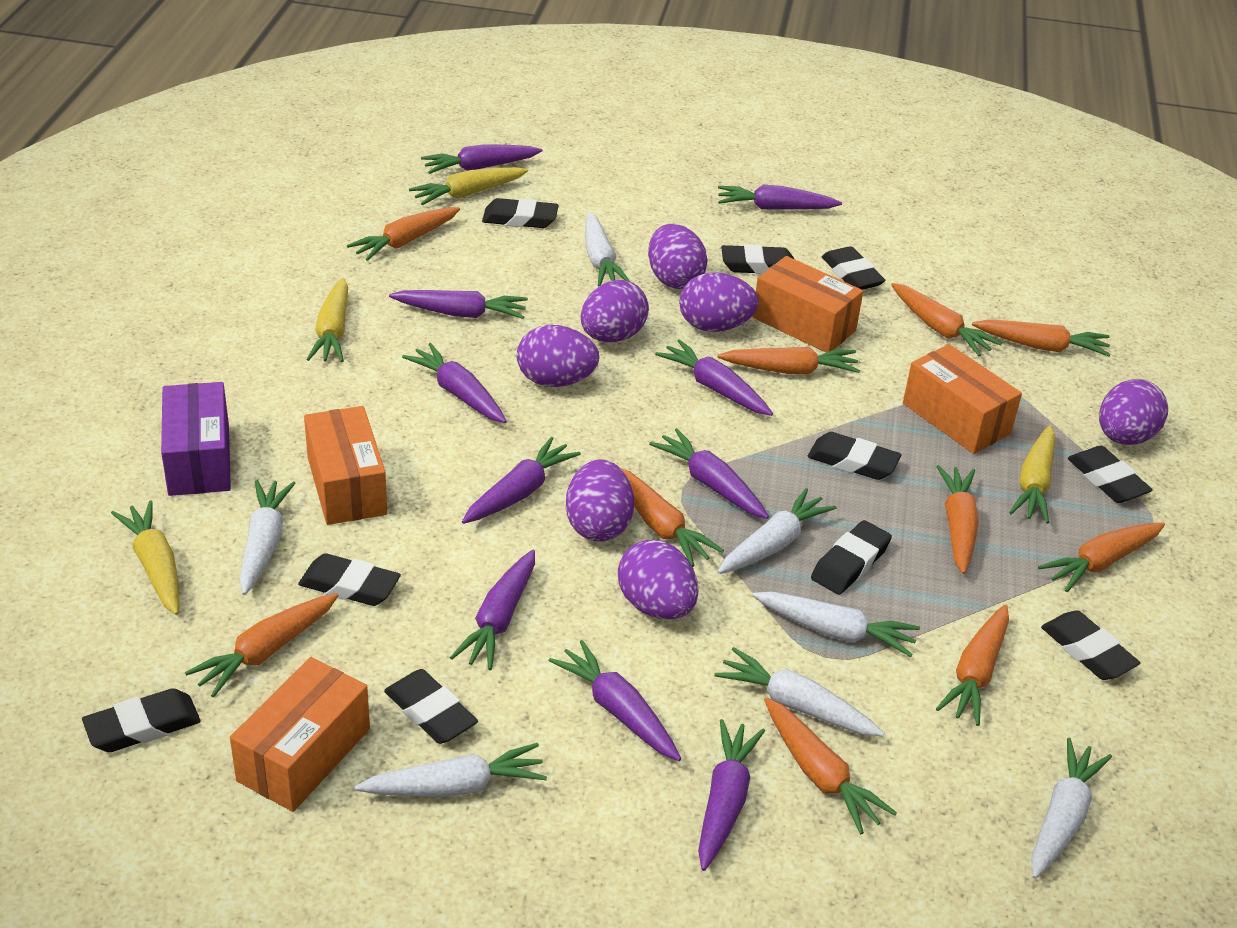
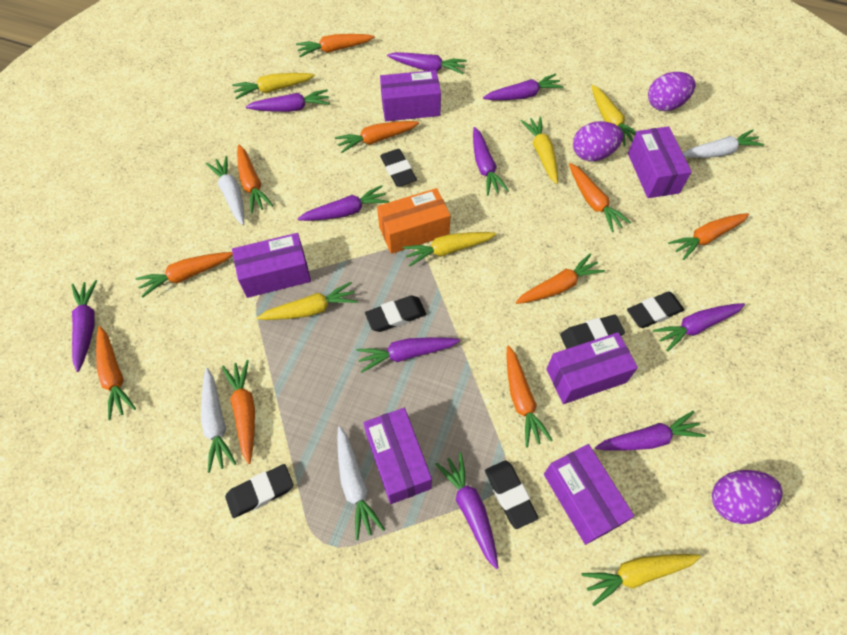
black eraser: [82,688,200,752] [298,553,401,606] [384,669,478,744] [482,198,559,228] [721,244,794,274] [808,432,901,480] [811,520,892,595] [822,246,885,290] [1041,611,1140,680] [1068,446,1153,503] = 10 -> [225,464,294,518] [365,296,426,332] [380,149,417,187] [485,460,538,529] [560,315,625,349] [627,291,684,328] = 6
orange box: [230,657,370,812] [304,406,387,525] [752,256,863,353] [903,344,1022,454] = 4 -> [377,188,451,254] = 1
purple box: [161,382,231,496] = 1 -> [232,233,311,298] [363,408,432,504] [380,70,441,121] [544,444,634,545] [546,332,638,404] [628,126,692,198] = 6
purple egg: [517,325,599,387] [566,459,634,542] [581,280,649,342] [618,540,698,619] [648,224,708,289] [679,273,759,332] [1099,379,1168,445] = 7 -> [573,121,623,161] [648,72,696,111] [712,470,783,524] = 3
white carrot: [239,480,296,595] [355,743,547,797] [585,212,630,286] [714,647,884,736] [718,488,837,574] [752,591,920,657] [1031,738,1112,879] = 7 -> [201,368,236,473] [206,156,244,225] [337,426,385,540] [683,130,764,158] = 4
yellow carrot: [111,500,179,615] [306,278,348,362] [409,167,528,205] [1009,425,1055,523] = 4 -> [232,73,315,99] [257,282,358,320] [403,232,497,266] [521,116,558,184] [582,554,701,606] [592,85,636,146] = 6

